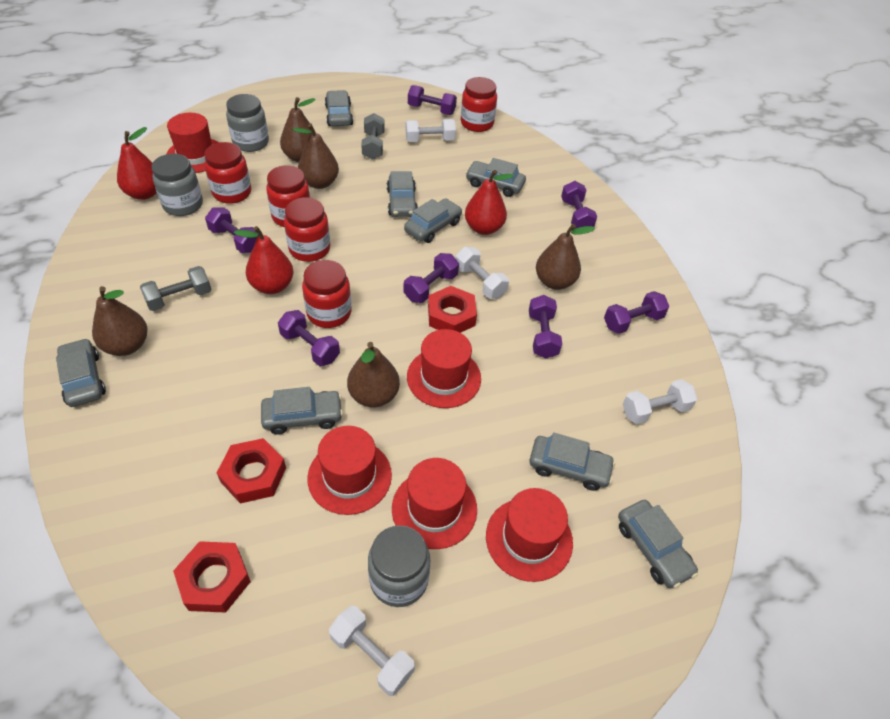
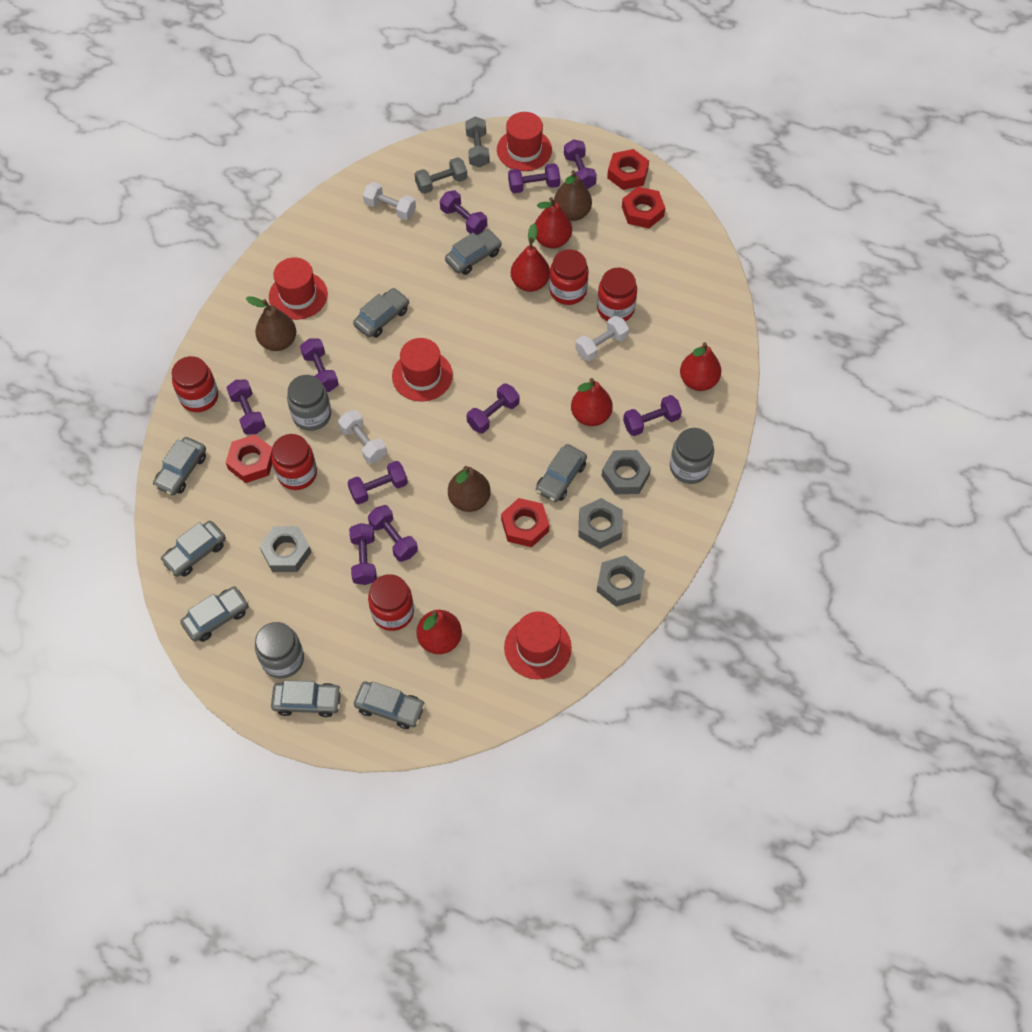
brown pear: [92,286,148,356] [280,97,316,162] [293,123,339,189] [347,342,400,408] [536,224,595,290] = 5 -> [246,296,296,351] [448,466,491,512] [554,170,592,221] = 3
grey nut: none = 0 -> [259,526,312,572] [578,498,623,549] [597,555,645,607] [602,450,651,494] = 4
purple dumbbell: [205,207,259,253] [278,310,340,366] [404,253,459,303] [408,85,457,115] [529,295,562,358] [561,181,597,229] [604,291,669,334] = 7 -> [227,380,266,435] [300,339,339,392] [347,461,408,504] [349,523,377,585] [368,505,418,562] [440,190,487,235] [467,384,520,433] [508,163,560,193] [564,139,597,189] [623,395,682,436] = 10
red hat: [166,113,219,173] [308,426,392,515] [392,458,477,549] [407,329,481,408] [486,488,573,582] = 5 -> [269,257,328,320] [392,338,453,402] [497,112,552,171] [504,611,572,680] = 4
red nut: [173,541,251,612] [217,438,286,504] [428,286,477,333] = 3 -> [226,435,272,483] [501,498,549,547] [607,149,649,190] [622,187,665,228] = 4
red pear: [117,127,157,200] [234,226,293,294] [465,170,514,235] = 3 -> [416,610,462,654] [511,224,550,292] [535,197,572,248] [571,378,613,426] [680,342,721,391] = 5
white dumbbell: [329,606,415,696] [406,119,456,142] [456,247,509,299] [623,379,697,424] = 4 -> [338,410,387,464] [363,182,416,220] [575,316,629,361] = 3

